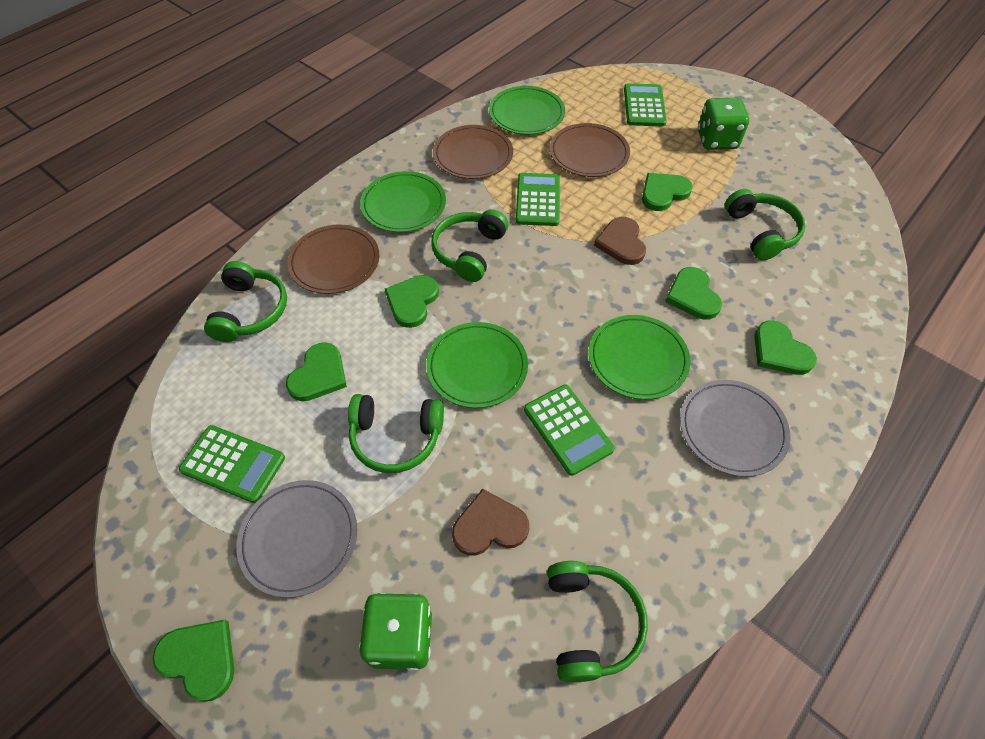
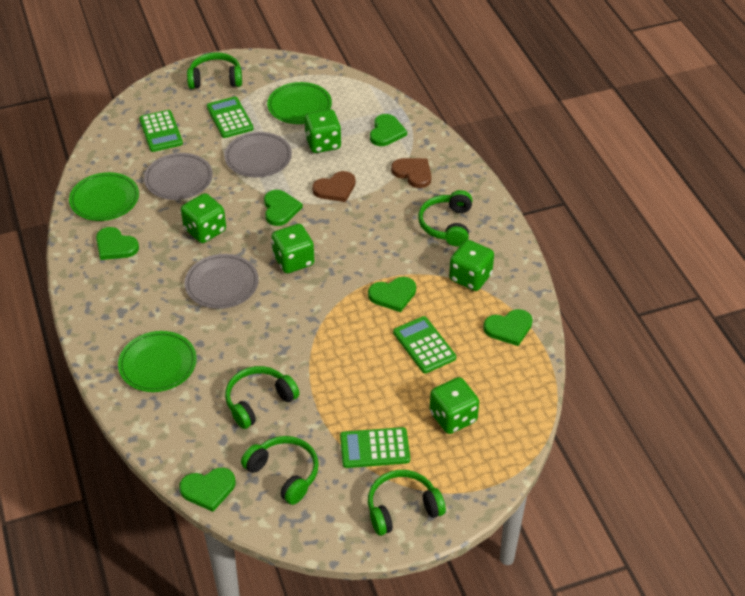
brown plate: [287,225,379,294] [433,125,513,179] [550,123,630,177] = 3 -> none = 0
green dice: [359,593,432,671] [698,98,749,150] = 2 -> [181,193,226,243] [271,224,314,273] [305,109,342,153] [430,377,479,434] [449,240,494,291] = 5
green plate: [360,171,446,232] [426,322,528,408] [489,86,565,135] [589,315,691,400] = 4 -> [69,172,139,221] [118,331,197,392] [267,82,332,124] = 3
grey plate: [236,480,357,598] [680,380,791,477] = 2 -> [144,153,213,200] [184,254,259,309] [224,132,292,178] = 3

